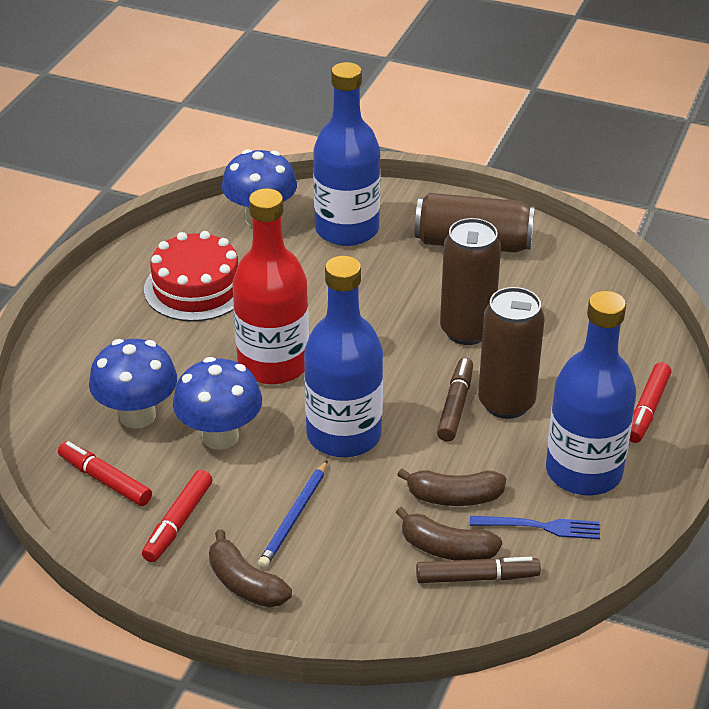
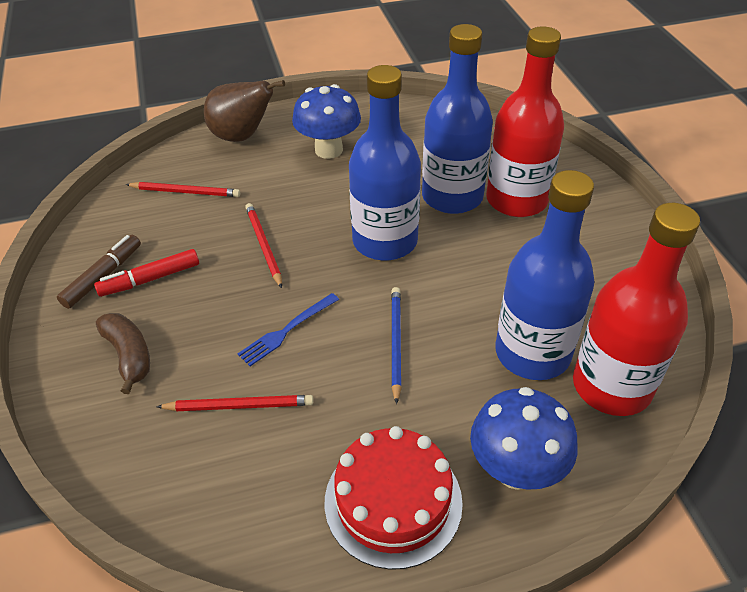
blue mushroom: [89,339,177,429] [173,357,262,450] [222,149,297,227] = 3 -> [292,84,361,159] [470,387,578,490] = 2
brown banana: [209,529,292,608] [396,507,502,560] [397,468,506,506] = 3 -> [96,313,150,394] = 1
brown can: [415,193,535,253] [440,218,501,345] [478,287,544,419] = 3 -> none = 0
brown marker: [416,557,541,583] [437,358,473,441] = 2 -> [57,235,141,309] = 1
brown pear: none = 0 -> [204,80,285,142] = 1
red bottle: [233,188,309,385] = 1 -> [486,26,564,217] [573,203,700,416] = 2
red marker: [58,441,152,506] [142,470,213,562] [629,362,671,443] = 3 -> [94,249,199,297] = 1
red pencil: none = 0 -> [125,182,240,197] [157,395,314,411] [245,203,282,288] = 3

